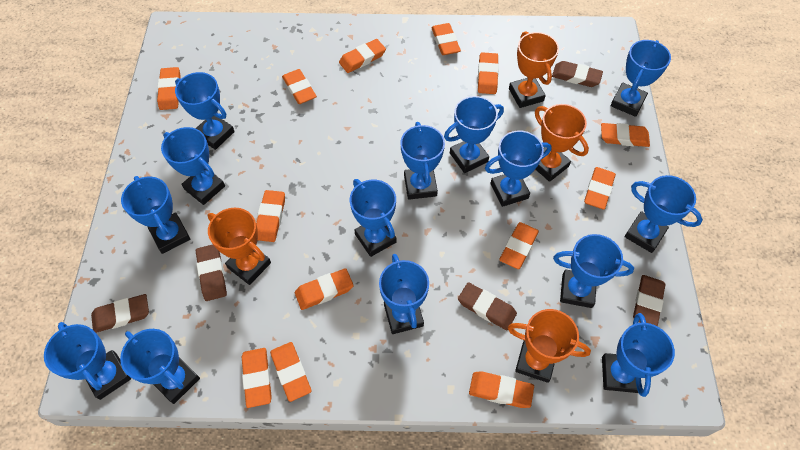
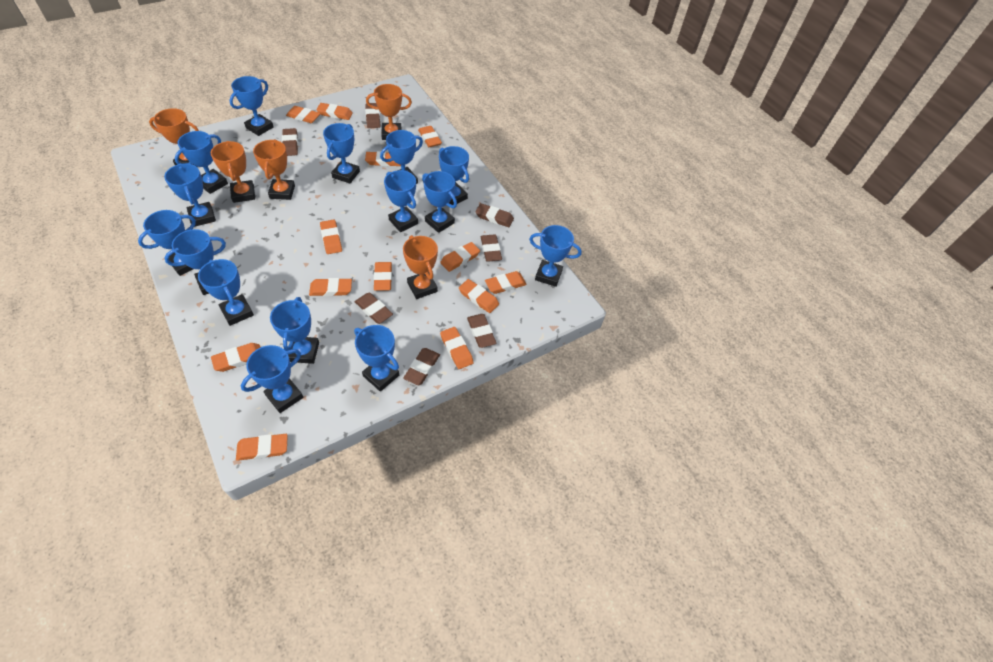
blue trophy: [44,322,131,400] [120,329,200,404] [121,176,190,254] [161,127,225,205] [175,72,235,150] [350,179,396,257] [379,254,429,334] [400,122,445,200] [444,96,504,173] [485,131,552,207] [553,234,634,308] [602,313,675,397] [611,40,671,117] [624,175,703,253] = 14 -> [138,210,196,276] [164,163,216,227] [165,229,226,295] [175,131,228,194] [198,259,254,326] [229,76,274,136] [241,345,303,413] [270,297,319,364] [323,123,360,183] [354,325,399,392] [380,130,423,184] [384,170,418,232] [422,171,457,233] [439,146,469,205] [529,225,582,287] = 15
brown eraser: [91,294,149,333] [196,244,227,301] [458,282,517,330] [552,61,603,87] [633,275,665,326] = 5 -> [282,128,298,156] [355,292,393,324] [365,103,380,128] [403,348,440,385] [467,314,496,348] [475,203,514,227] [481,234,502,262] = 7
orange trophy: [207,208,271,285] [508,309,591,383] [509,31,559,108] [535,104,589,182] = 4 -> [149,108,199,167] [211,141,255,203] [253,139,295,200] [366,84,412,140] [403,235,438,299] = 5

